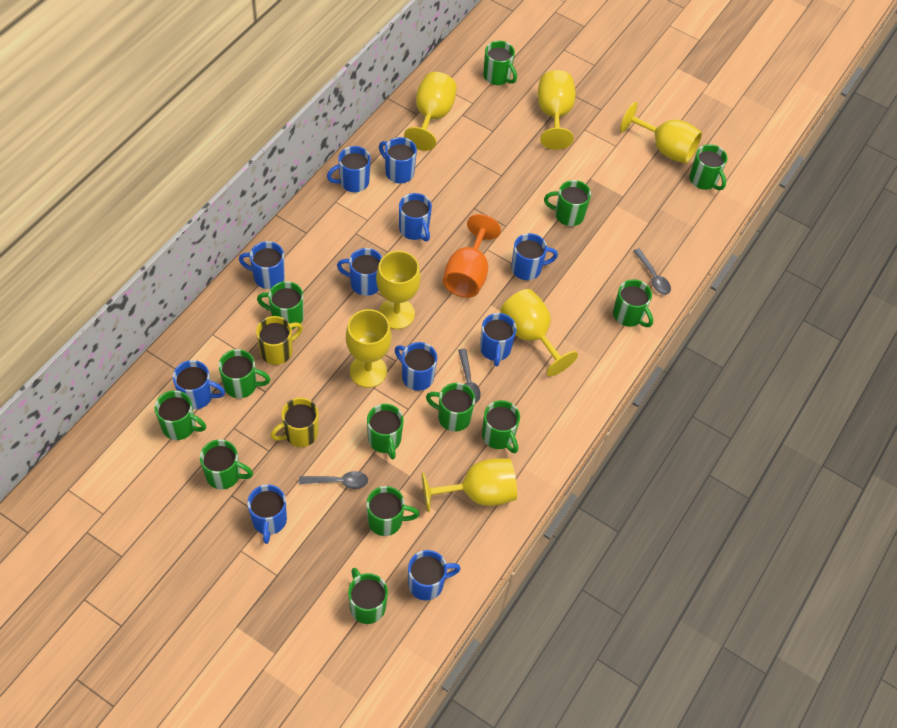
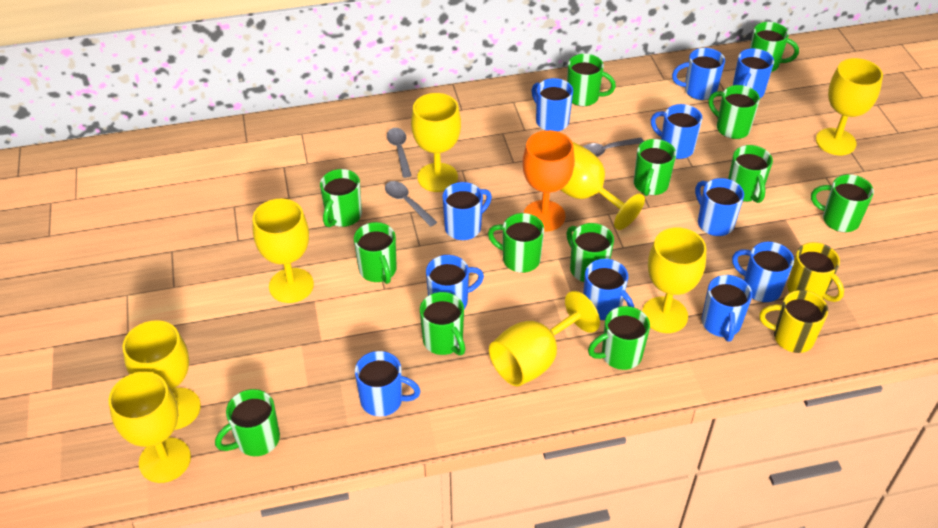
yellow goblet: [346,309,392,388] [376,251,421,329] [404,72,457,151] [422,458,517,512] [500,289,578,376] [537,70,576,150] [620,102,702,164] = 7 -> [108,372,191,483] [122,320,201,430] [253,198,314,303] [411,93,461,192] [489,291,600,386] [560,142,645,230] [642,228,706,333] [816,58,883,155] = 8

